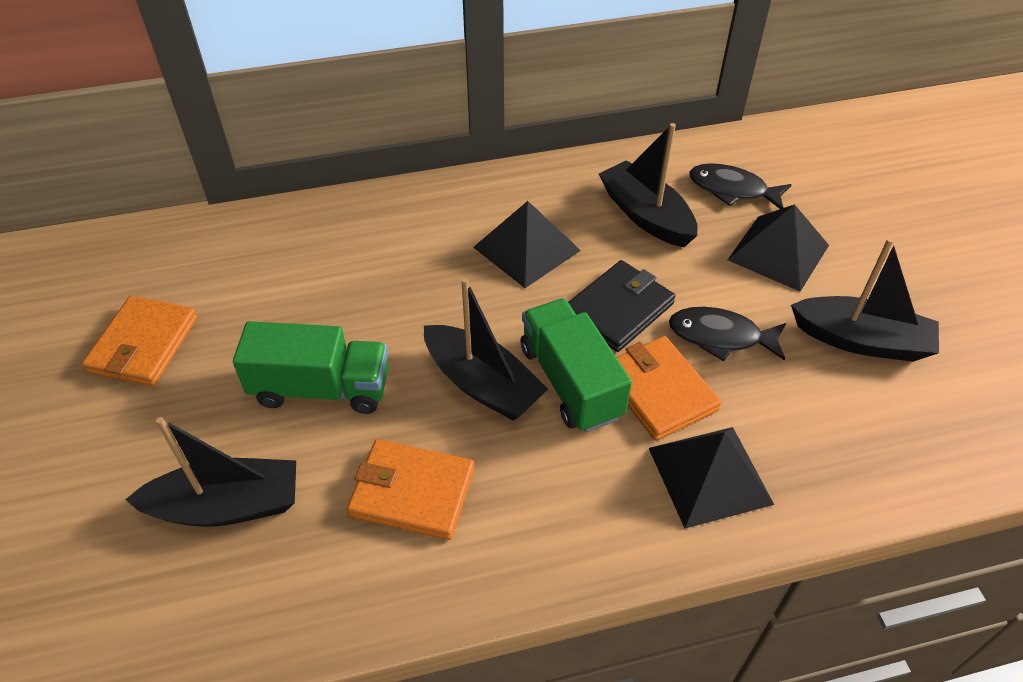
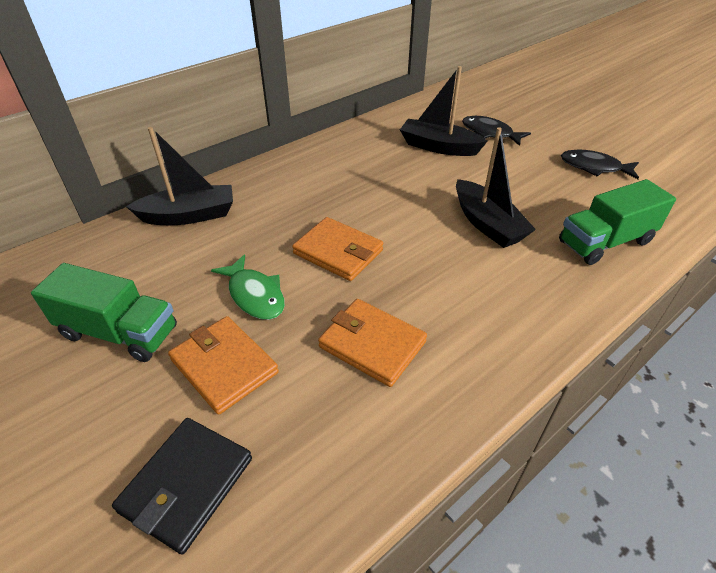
black boat: [125,417,296,527] [424,278,548,421] [599,123,698,247] [791,238,939,362] = 4 -> [126,127,233,225] [400,66,488,156] [456,127,536,248] = 3
black pyramid: [473,201,581,288] [649,427,774,529] [728,204,829,292] = 3 -> none = 0
green fish: none = 0 -> [211,254,285,320] = 1

